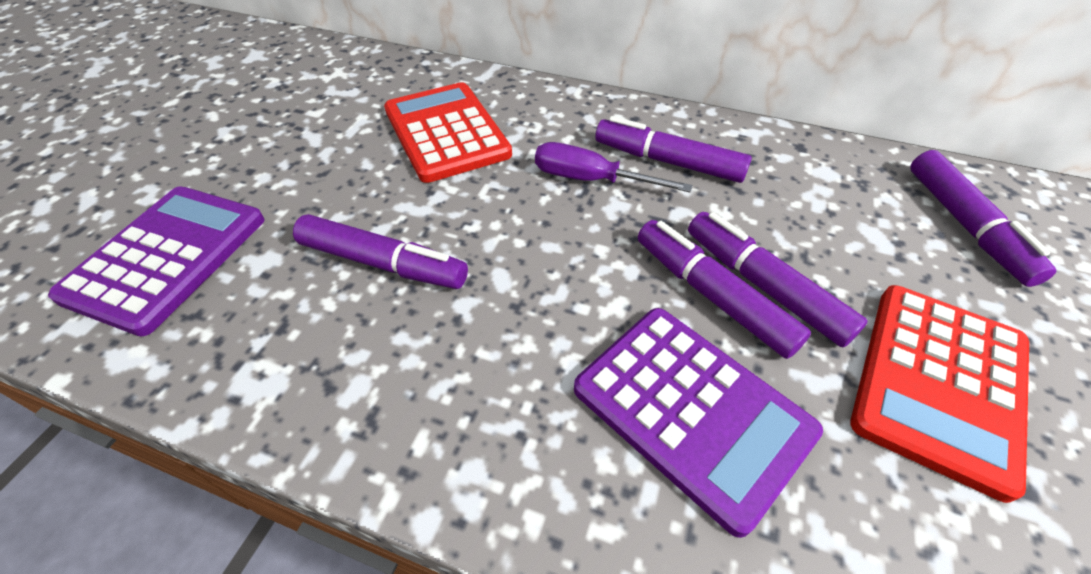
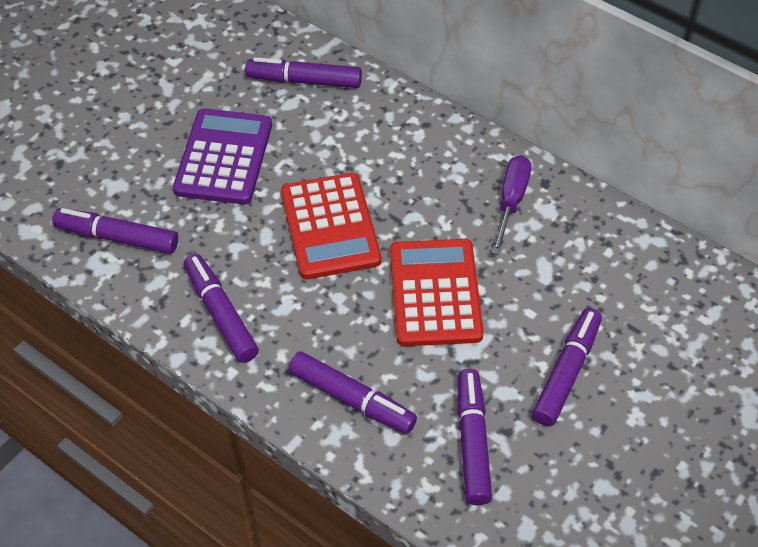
purple calculator: [48,187,264,336] [574,308,823,538] = 2 -> [173,108,272,204] = 1
purple marker: [293,214,468,289] [595,116,752,183] [638,220,811,359] [688,212,868,347] [910,150,1056,287] = 5 -> [52,208,178,254] [184,254,259,363] [245,57,362,88] [288,351,417,434] [458,369,492,505] [532,308,602,426] = 6

